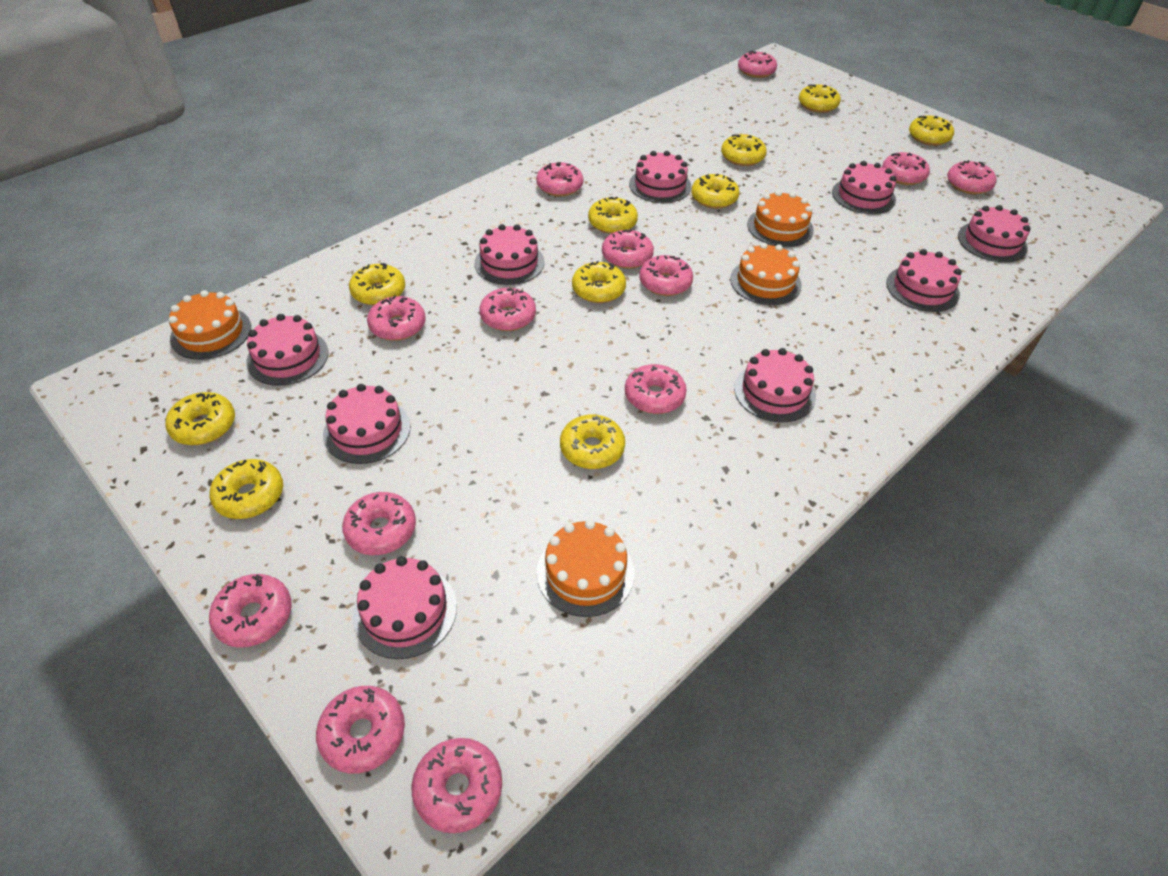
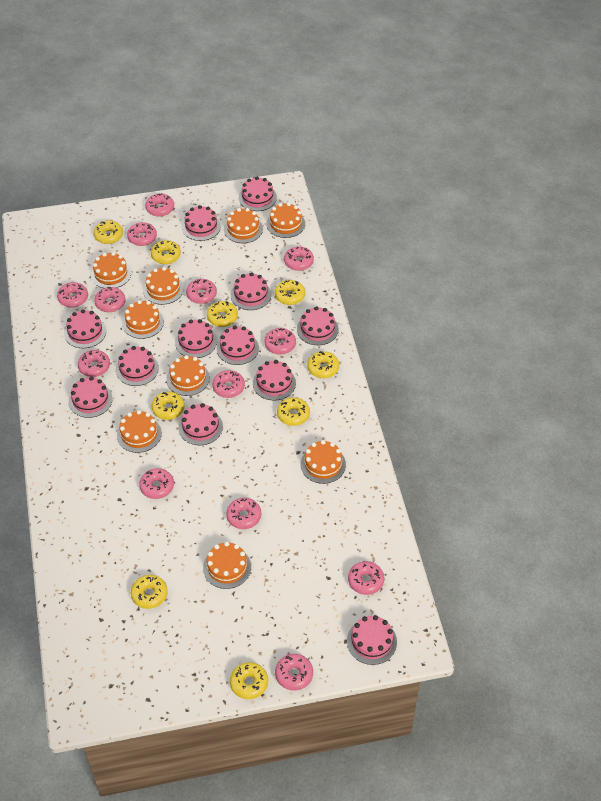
orange cake: [169,290,251,360] [537,520,635,617] [730,243,802,305] [747,190,814,247] = 4 -> [91,252,131,288] [117,410,162,453] [122,300,164,339] [143,267,184,305] [167,355,210,396] [203,542,251,589] [224,208,263,243] [266,203,305,238] [301,440,346,484] = 9
pink cake: [246,314,328,386] [323,384,411,464] [353,556,457,659] [475,224,544,285] [629,151,691,203] [734,348,816,422] [832,161,896,214] [886,249,962,312] [958,205,1031,263] = 9 -> [64,309,106,348] [69,376,113,418] [116,346,159,386] [175,319,217,358] [178,403,223,445] [182,205,221,241] [217,326,259,365] [231,272,271,310] [239,177,277,211] [253,360,296,401] [297,306,339,345] [347,615,397,665] = 12
yellow donut: [165,392,235,445] [209,459,283,519] [349,263,405,306] [560,415,625,469] [572,261,626,303] [588,197,638,234] [691,174,739,209] [721,134,767,166] [799,84,841,113] [909,115,954,146] = 10 -> [93,220,123,244] [131,575,168,609] [151,240,181,264] [151,391,185,420] [207,301,238,327] [230,662,268,699] [275,280,305,305] [277,397,310,426] [307,351,339,378] = 9

